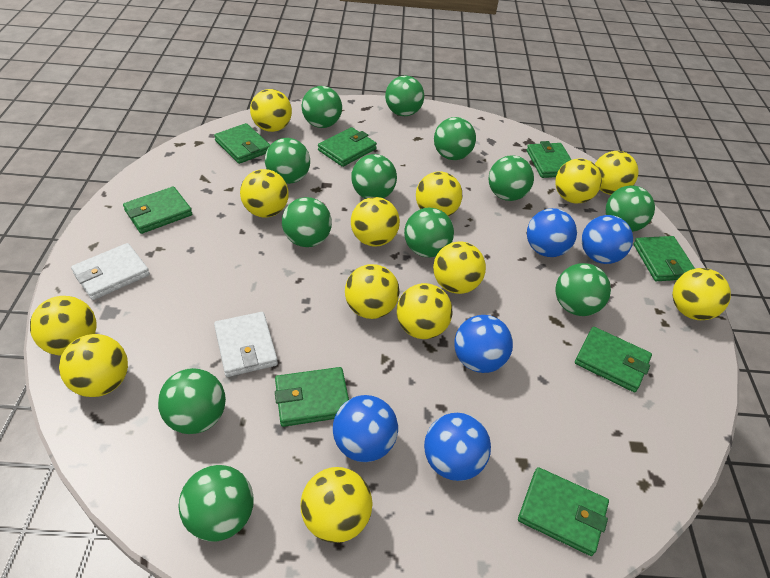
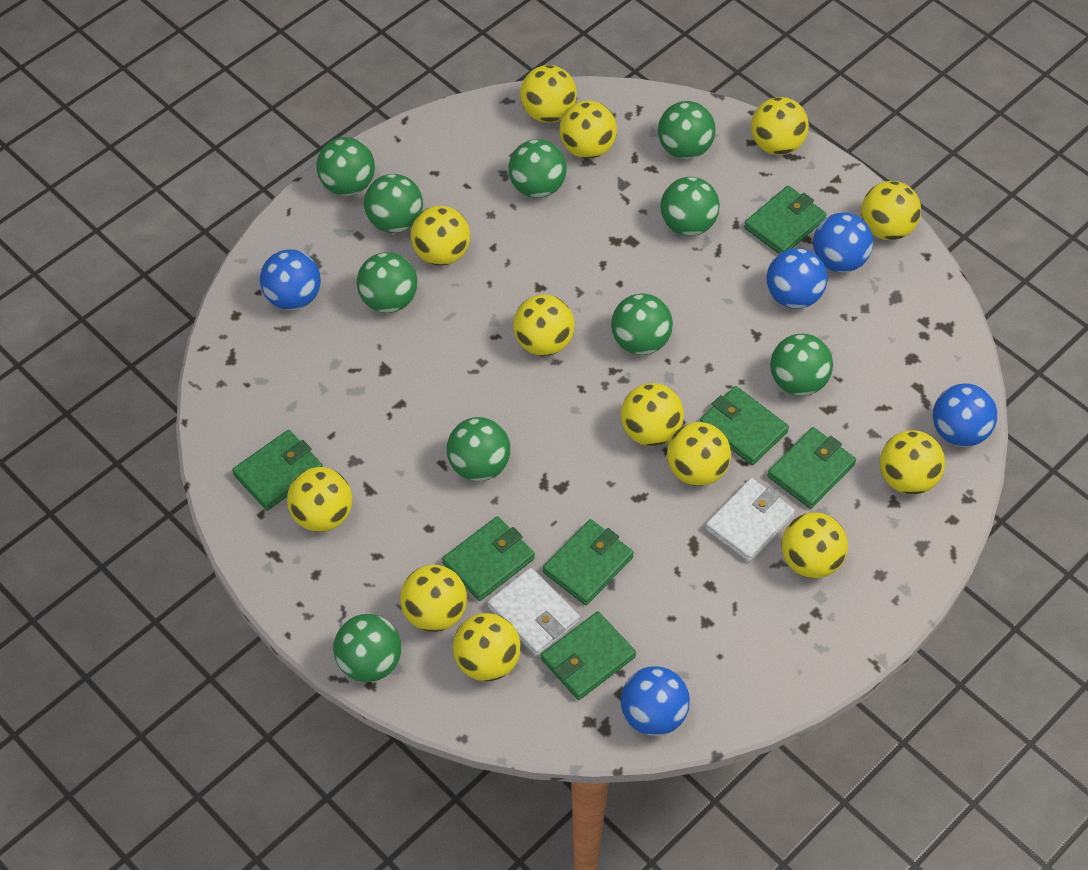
green ball: [158,368,226,434] [178,465,254,541] [265,138,310,184] [282,197,332,247] [301,86,342,128] [351,154,397,199] [385,76,424,116] [404,208,454,257] [434,117,476,160] [488,155,534,201] [555,263,611,316] [606,185,655,232] = 12 -> [316,137,375,196] [333,614,401,682] [357,252,417,313] [364,174,423,233] [447,417,510,481] [509,139,567,198] [611,293,673,355] [658,101,716,159] [660,177,720,236] [770,334,833,396] = 10
green wallet: [123,186,192,234] [214,123,270,164] [275,367,349,427] [318,127,377,167] [518,467,609,556] [527,141,572,178] [575,327,652,392] [633,236,695,281] = 8 -> [232,430,323,510] [442,516,535,601] [541,611,636,700] [543,519,634,605] [700,386,789,465] [744,186,827,254] [767,427,856,509] = 7

